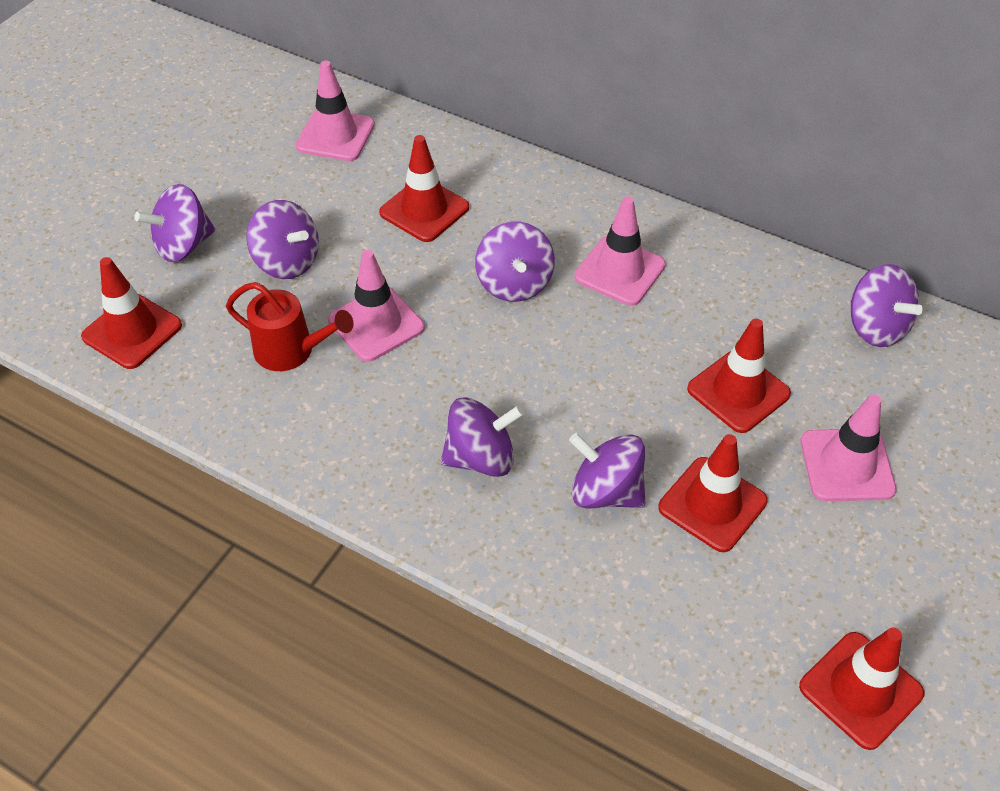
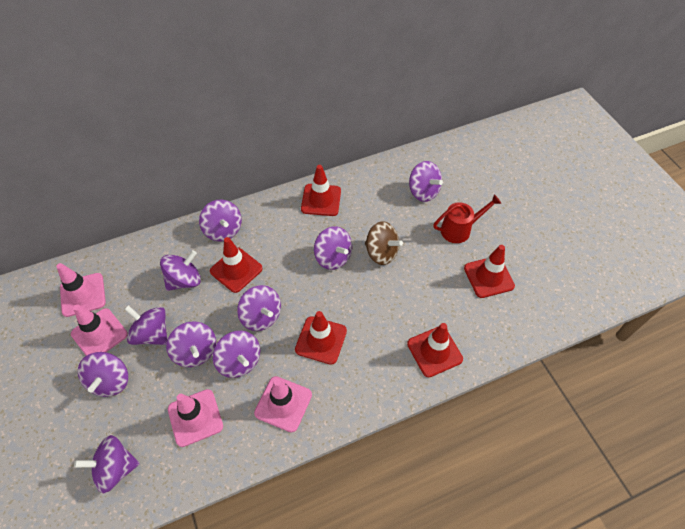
brown spinning top: none = 0 -> [365,221,403,265] = 1
purple spinning top: [134,184,215,262] [246,200,319,279] [441,397,524,477] [475,222,555,302] [569,433,645,508] [851,264,923,347] = 6 -> [74,435,140,493] [78,352,128,397] [124,305,167,345] [160,250,201,291] [166,321,216,367] [199,199,242,242] [213,331,260,378] [237,285,281,331] [314,226,352,270] [409,161,443,202] = 10

